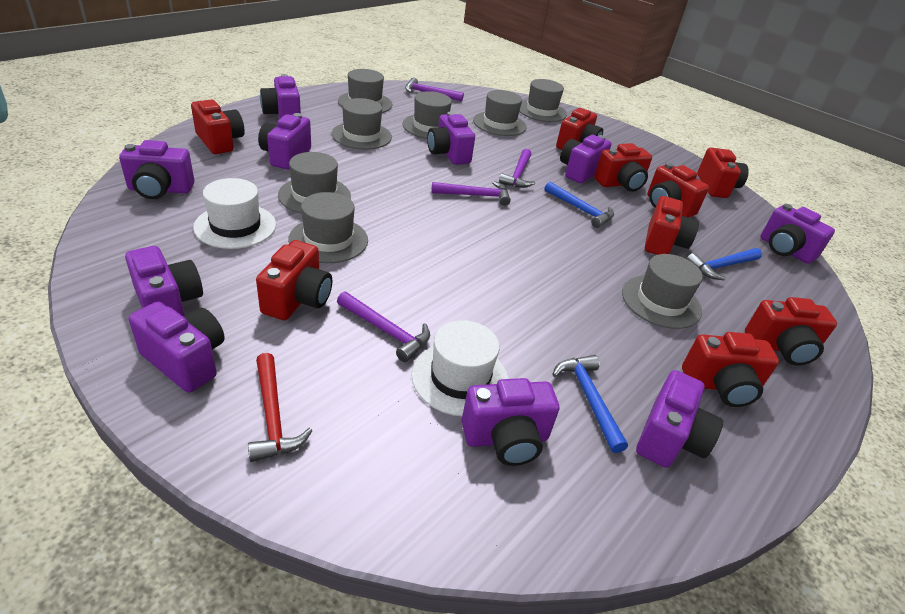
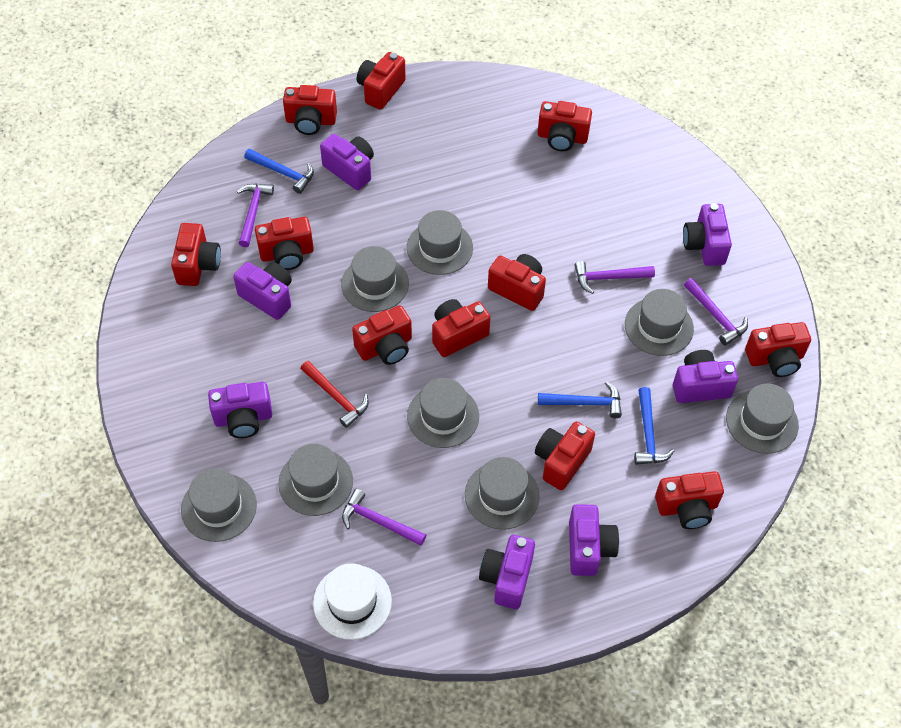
purple camera: [119,140,194,199] [125,246,203,316] [129,301,225,393] [258,113,311,169] [260,74,301,119] [427,112,475,165] [462,378,559,466] [560,135,612,183] [636,370,723,468] [760,204,835,264] = 10 -> [208,382,272,438] [233,262,292,320] [320,134,374,190] [479,535,535,609] [569,504,619,576] [673,350,738,403] [683,203,732,266] = 7
red camera: [191,100,245,154] [256,240,332,320] [556,108,603,150] [594,143,652,192] [645,196,699,255] [647,162,709,218] [682,332,779,407] [697,148,749,198] [745,297,837,365] = 9 -> [171,223,221,286] [255,217,314,270] [283,85,337,135] [352,306,412,365] [357,52,406,110] [432,299,491,357] [488,254,546,311] [535,422,595,490] [537,101,592,151] [655,471,724,529] [745,322,811,377] = 11
white hat: [193,178,276,249] [412,320,509,416] = 2 -> [313,563,392,640] = 1

